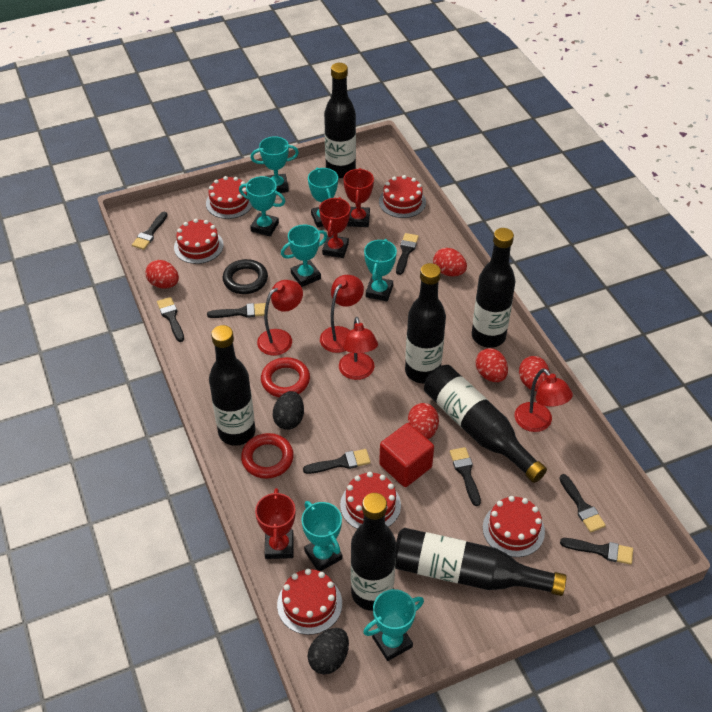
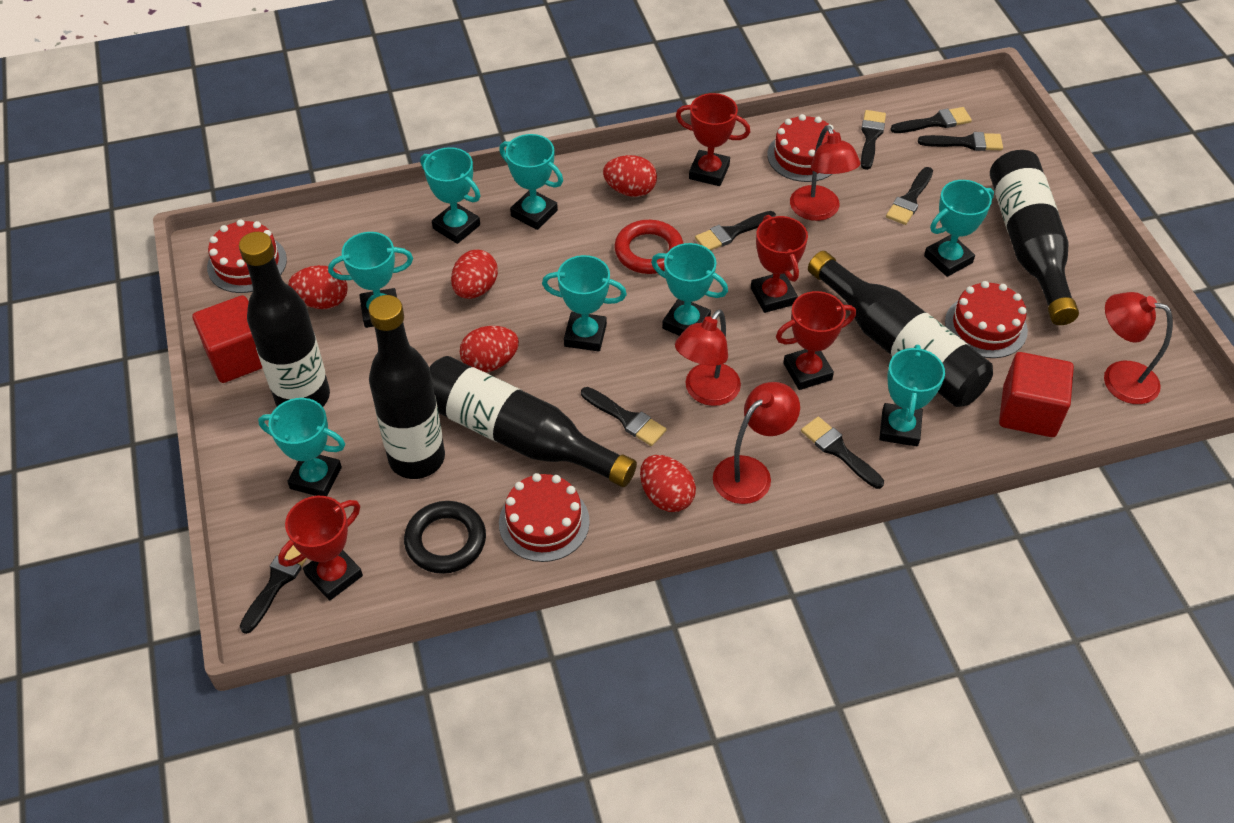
black bottle: [209,325,256,446] [324,63,356,178] [351,493,396,611] [395,528,566,596] [405,263,446,383] [424,365,547,483] [472,228,516,348] = 7 -> [239,232,330,407] [368,295,445,479] [429,356,637,487] [808,251,993,407] [990,150,1079,325] = 5
black egg: [273,391,304,430] [308,628,349,674] = 2 -> none = 0
red cake: [174,219,224,264] [206,176,252,219] [277,569,342,635] [340,472,401,529] [379,175,426,218] [483,496,545,557] = 6 -> [207,220,287,293] [499,473,590,562] [767,114,835,182] [945,281,1028,358] = 4
red cube: [379,423,434,487] = 1 -> [193,295,262,383] [999,352,1074,437] = 2
red ring: [241,433,294,479] [261,357,310,397] = 2 -> [614,220,684,274] = 1
red trophy: [255,488,296,559] [319,197,350,258] [343,168,374,227] = 3 -> [278,496,363,601] [676,93,750,186] [751,215,808,313] [776,291,856,390] = 4
turquoise trophy: [239,176,285,236] [251,136,299,193] [281,225,327,287] [302,501,342,571] [308,168,338,228] [363,589,424,661] [364,239,397,301] = 7 -> [258,398,345,496] [328,232,413,328] [420,147,481,244] [499,134,563,230] [542,255,627,351] [651,243,728,336] [879,345,945,446] [924,180,994,277] = 8

